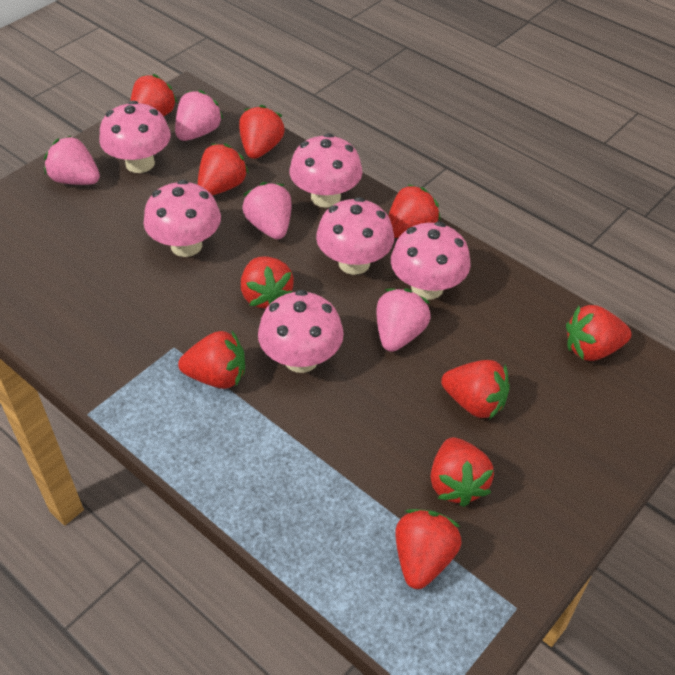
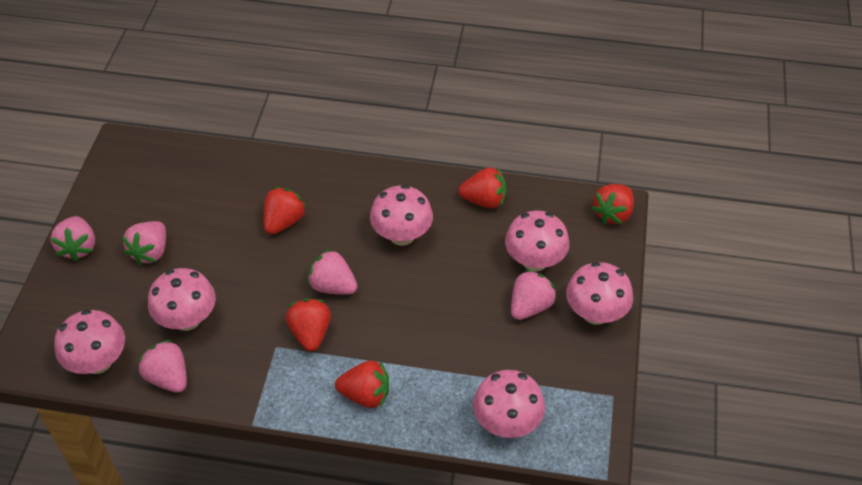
pink strawberry: [44,136,100,185] [175,90,223,141] [243,182,292,239] [376,288,431,352] = 4 -> [50,216,95,261] [122,221,166,265] [138,339,187,393] [307,249,357,295] [511,269,557,320] = 5
red strawberry: [130,74,178,116] [178,331,245,389] [198,143,249,195] [239,105,285,159] [241,256,294,309] [388,184,441,238] [395,509,462,589] [431,437,494,507] [441,360,510,419] [566,305,631,361] = 10 -> [263,187,306,234] [286,299,331,351] [335,361,389,408] [458,167,506,208] [591,184,634,224] = 5

